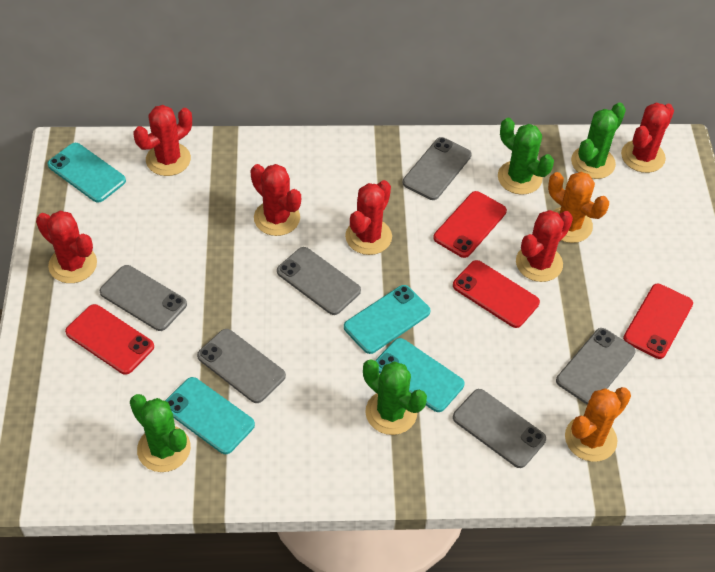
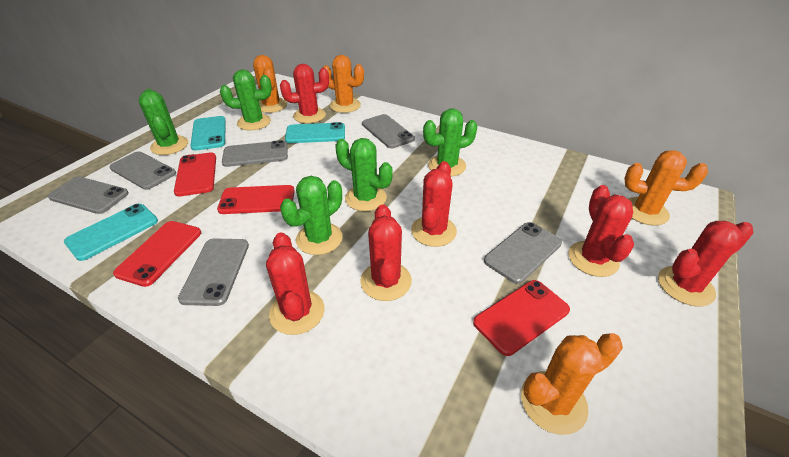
green cactus: [130,394,191,472] [363,359,427,435] [498,118,554,195] [571,103,626,179] = 4 -> [139,89,188,155] [220,69,272,130] [280,176,343,255] [335,138,393,211] [423,109,477,177] = 5
orange cactus: [548,172,609,243] [565,387,631,462] = 2 -> [253,55,287,113] [323,55,364,113] [521,333,623,435] [624,150,708,226] = 4
turquoise phone: [47,143,126,203] [165,377,255,454] [344,285,431,354] [375,338,464,412] = 4 -> [64,204,158,261] [191,116,226,151] [285,122,345,143] = 3

